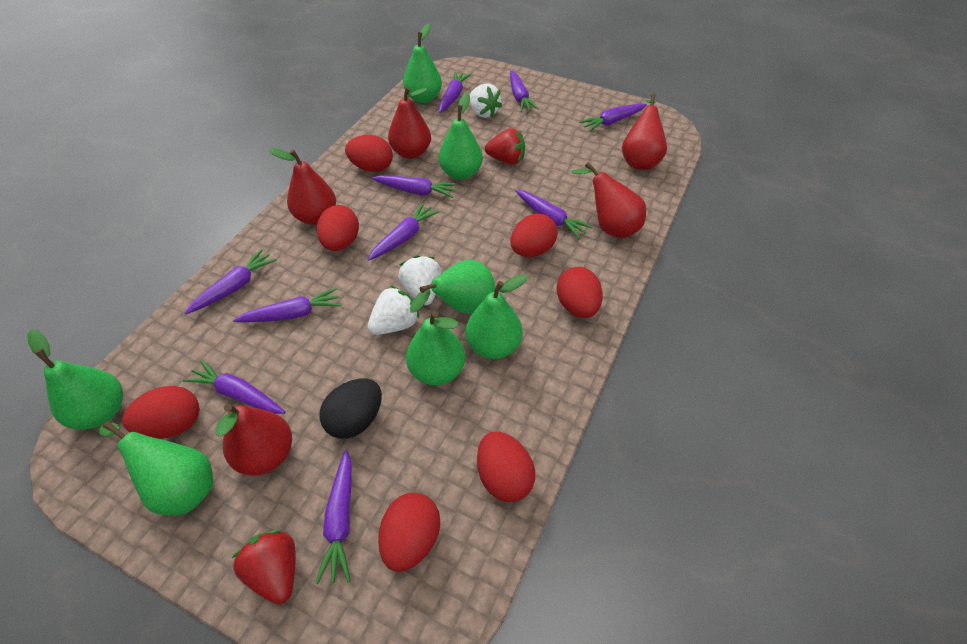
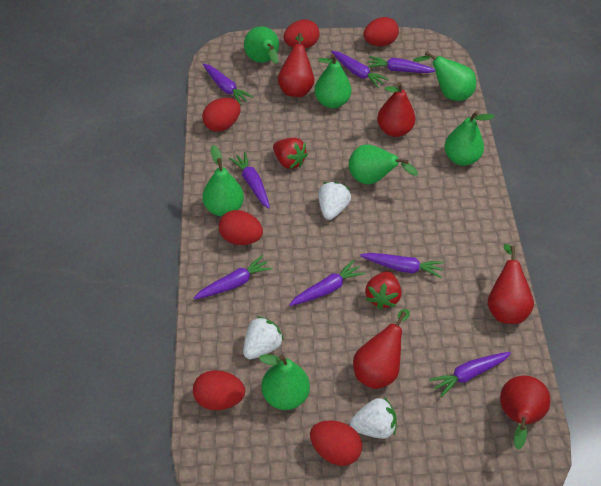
black egg: [319,378,382,439] = 1 -> none = 0
purple carrot: [183,360,285,414] [185,249,277,314] [233,288,341,323] [315,450,352,584] [368,203,440,260] [372,175,458,198] [439,71,471,113] [510,70,539,112] [515,190,592,239] [579,104,647,132] = 10 -> [194,255,273,299] [203,63,253,105] [229,152,270,209] [289,260,365,306] [331,51,389,88] [360,253,444,278] [368,56,435,73] [429,352,511,397] = 8
red egg: [122,386,200,439] [317,205,359,251] [345,135,393,172] [378,492,440,572] [477,432,535,502] [511,213,558,257] [557,267,603,318] = 7 -> [193,370,245,410] [202,98,241,131] [219,210,263,245] [284,19,319,48] [310,420,362,466] [364,17,399,46] = 6

